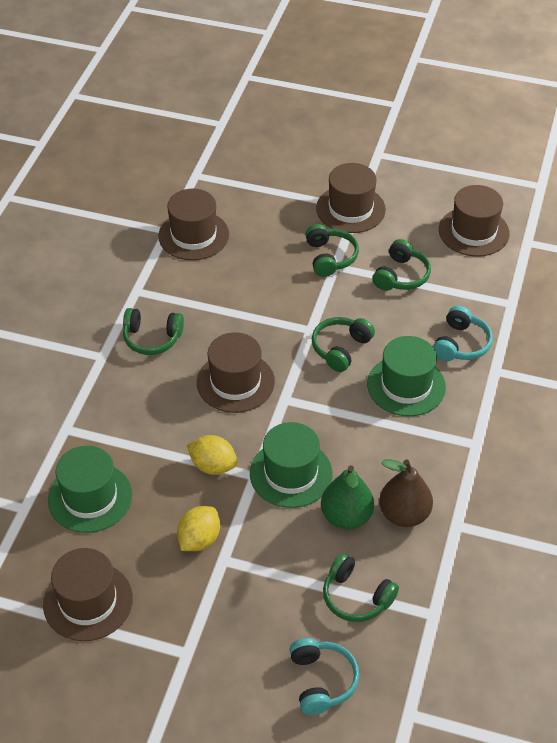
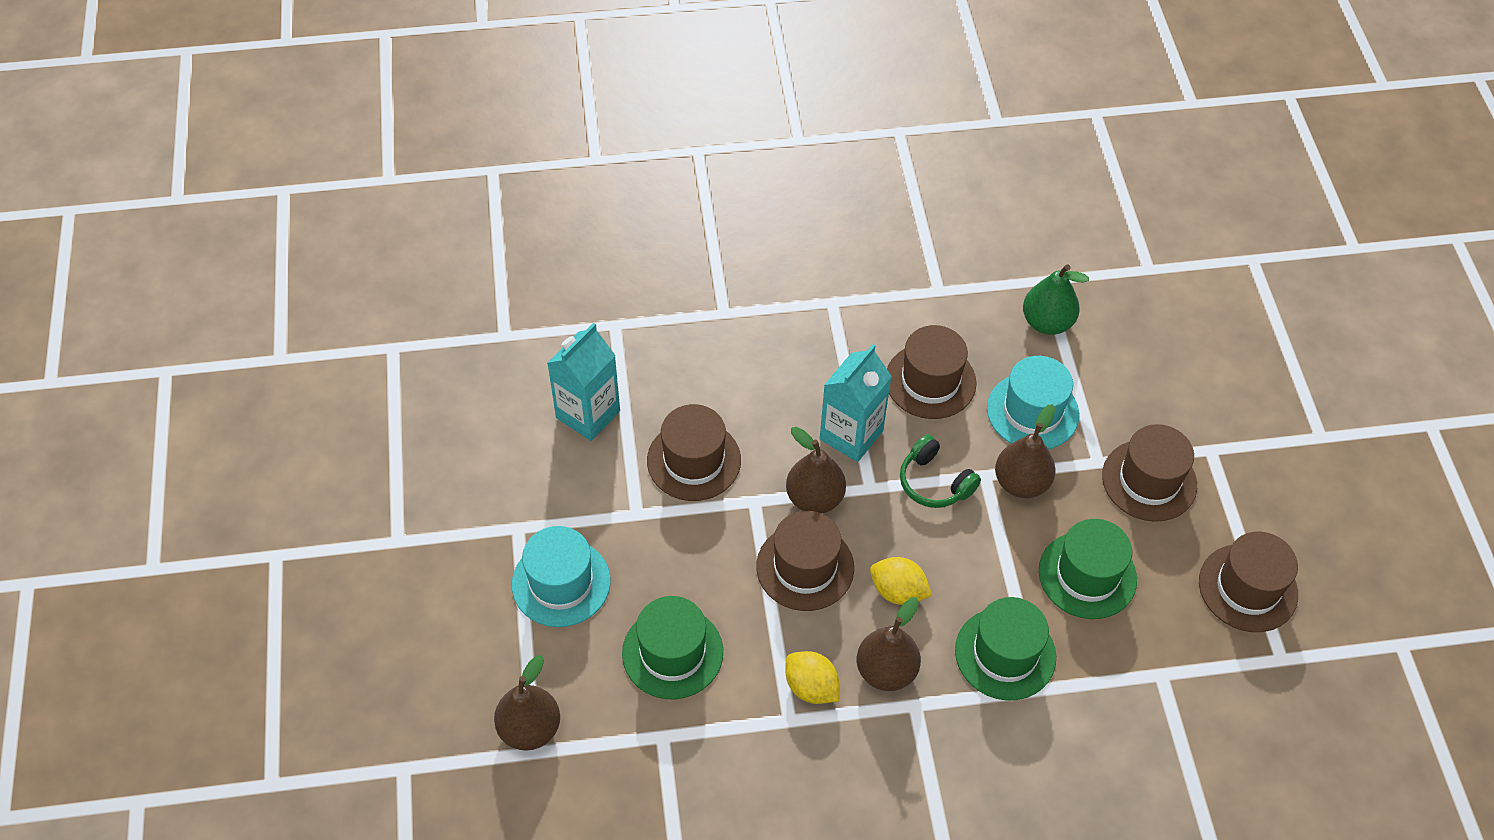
brown pear: [379,459,433,527] = 1 -> [494,655,560,751] [786,427,846,514] [857,597,921,691] [995,404,1056,498] = 4
green headphones: [123,308,184,355] [305,224,359,277] [312,317,375,372] [323,553,399,622] [373,239,431,291] = 5 -> [900,434,981,508] = 1
turquoise carton: none = 0 -> [547,323,620,441] [820,344,892,462] = 2
turquoise hat: none = 0 -> [512,526,611,627] [987,356,1079,449] = 2
turquoise headphones: [289,638,359,715] [433,306,493,361] = 2 -> none = 0

